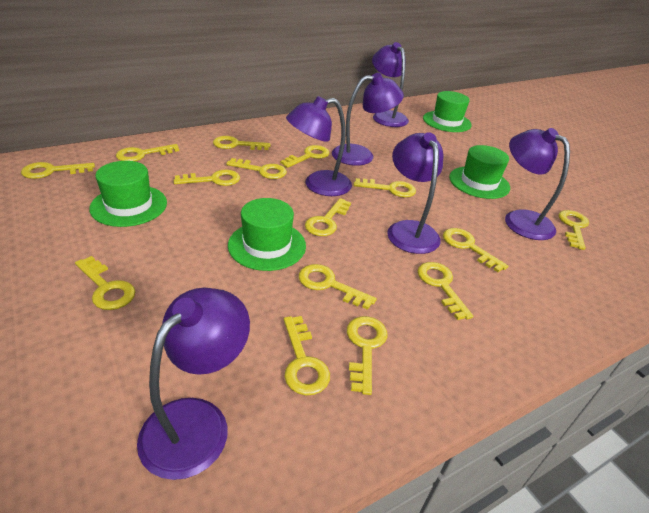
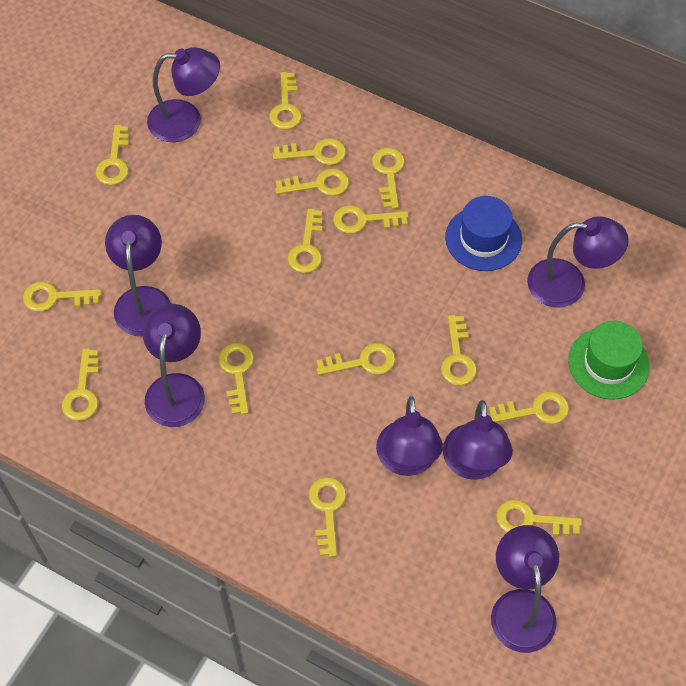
blue hat: none = 0 -> [445,196,522,271] = 1
green hat: [89,161,167,227] [228,198,306,271] [423,91,472,132] [449,145,510,199] = 4 -> [568,321,650,400] = 1
purple lamp: [137,288,250,480] [286,96,352,196] [332,73,404,166] [372,42,409,127] [387,132,443,254] [505,128,570,240] = 6 -> [105,215,171,337] [143,304,205,427] [147,47,220,142] [376,396,443,476] [443,400,513,480] [491,525,559,653] [527,216,629,308] = 7

